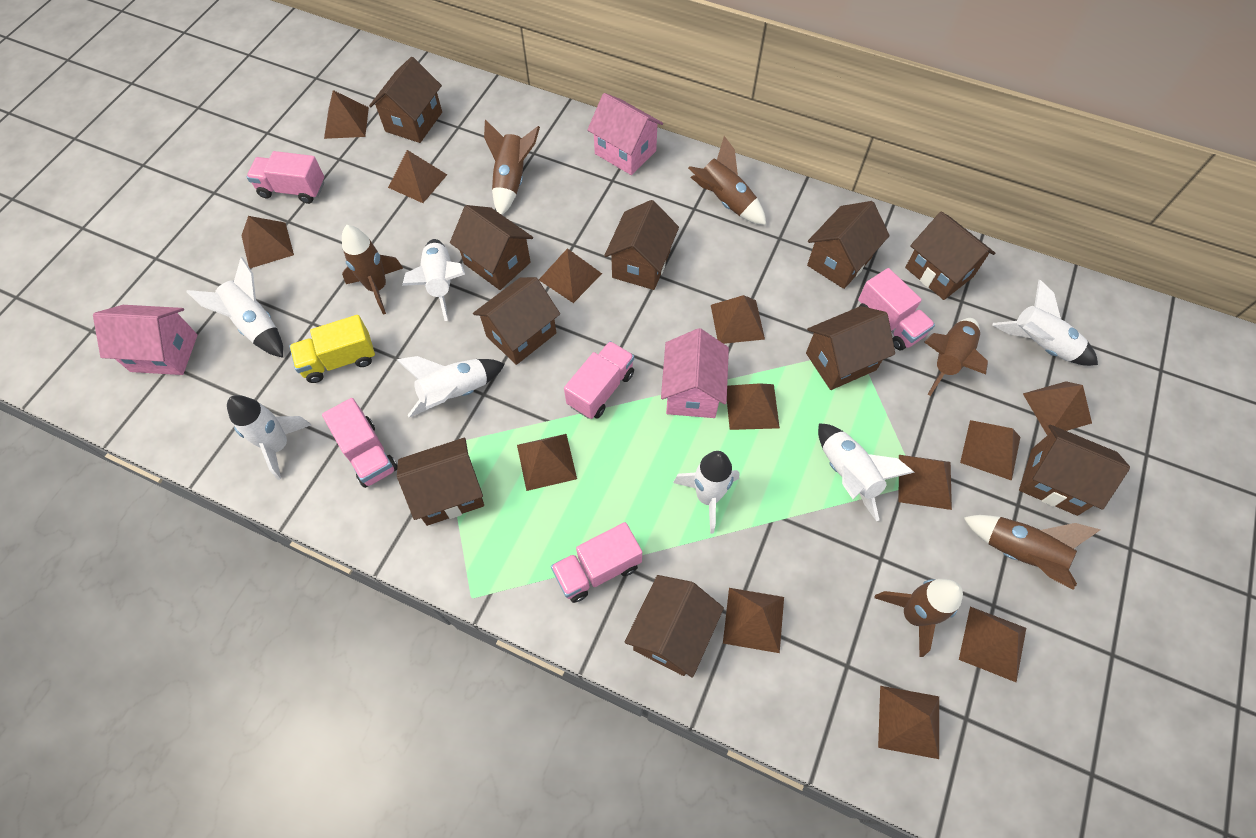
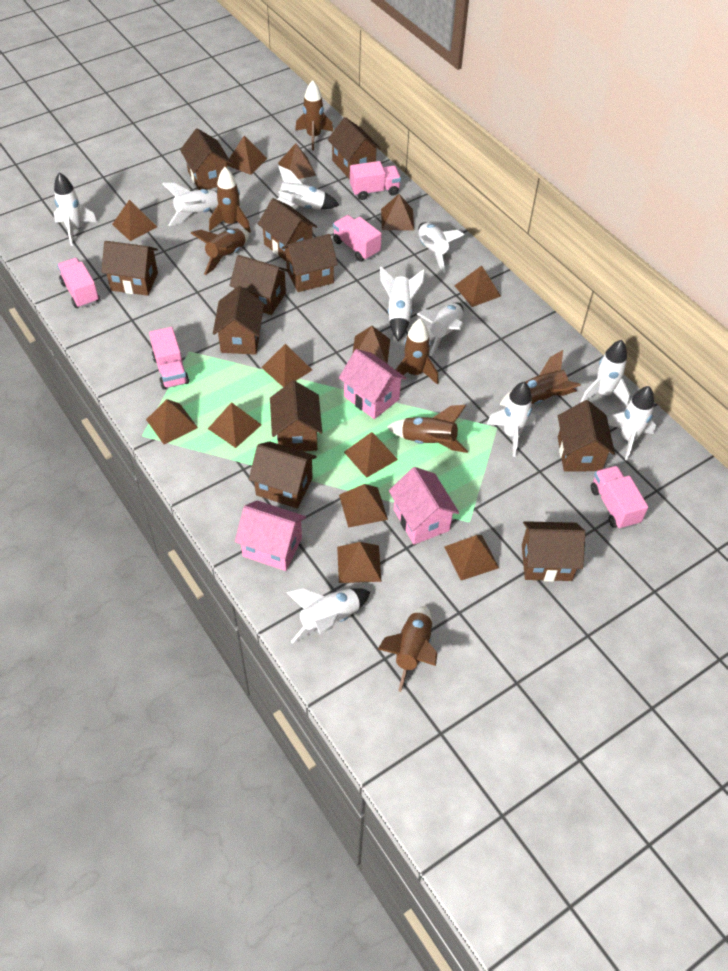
brown house: [369,57,442,143] [397,438,484,526] [450,205,533,290] [473,277,560,365] [604,200,679,290] [624,575,724,678] [806,306,895,390] [807,201,890,289] [905,212,995,300] [1019,425,1130,516] = 10 -> [102,241,158,296] [180,128,231,190] [213,286,264,355] [229,255,289,315] [249,441,317,508] [258,198,317,261] [270,381,322,452] [282,234,338,292] [328,117,381,179] [522,521,586,582] [558,400,615,472] = 11
brown rocket: [342,225,403,315] [484,120,540,215] [688,136,766,225] [874,579,963,657] [924,318,988,396] [963,515,1101,590] = 6 -> [191,229,249,275] [209,167,251,233] [295,80,333,151] [378,606,437,692] [387,405,468,453] [396,319,439,385] [499,350,581,406] = 7
white rocket: [187,257,283,358] [227,395,311,480] [397,356,505,417] [402,239,465,321] [673,451,740,534] [818,423,915,521] [992,280,1098,366] = 7 -> [54,172,97,246] [162,183,218,226] [277,166,339,209] [286,588,370,644] [380,267,425,341] [417,303,464,356] [418,222,464,273] [487,382,536,457] [581,340,630,406] [608,386,656,460] = 10
yellow truck: [289,315,375,383] = 1 -> none = 0

